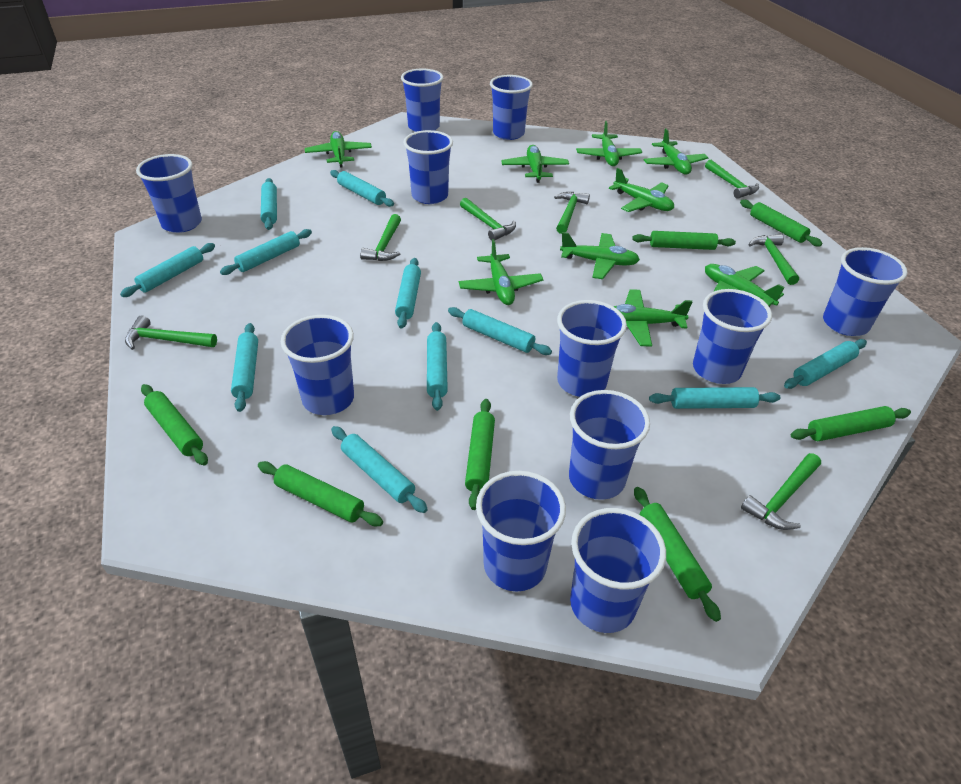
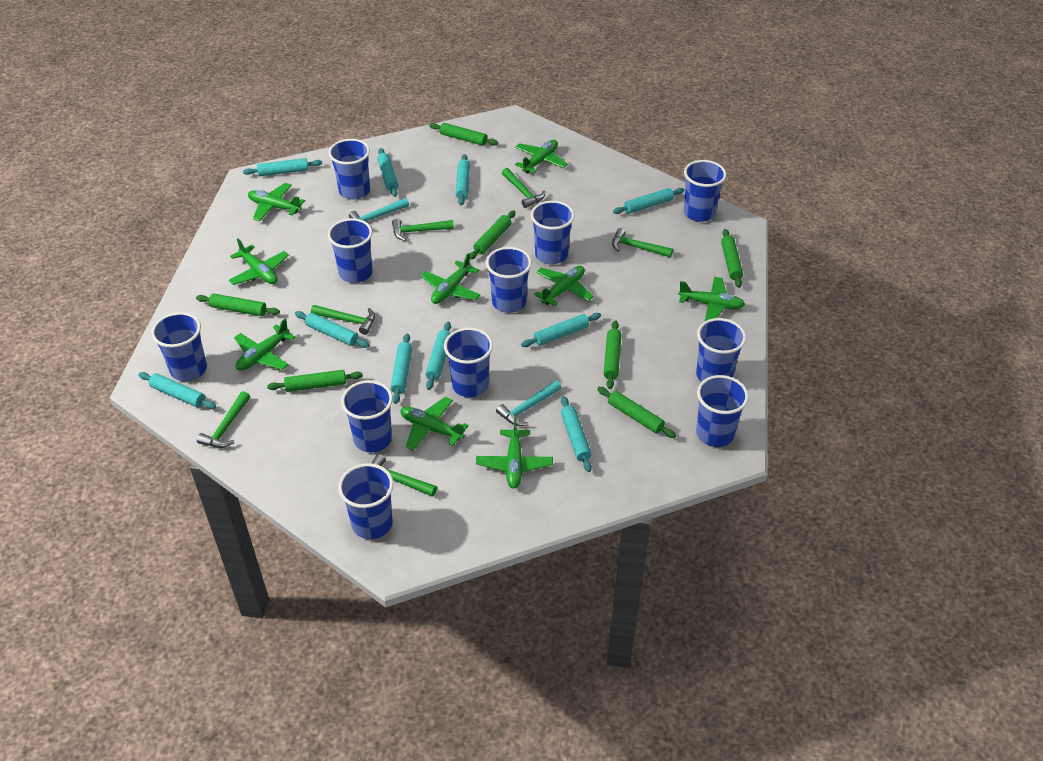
green hammer: [125,315,217,350] [360,214,401,261] [460,198,516,241] [554,192,590,234] [705,160,759,199] [741,453,821,530] [749,234,799,285] = 7 -> [197,391,250,448] [311,305,375,335] [372,454,437,497] [392,219,454,241] [502,168,545,208] [612,228,673,257] = 6
turquoise hammer: none = 0 -> [349,198,409,228] [496,380,561,426] = 2
turquoise rolling pin: [120,243,215,297] [220,229,312,275] [231,323,258,412] [261,178,277,230] [330,170,394,207] [331,426,428,513] [395,258,421,329] [427,322,448,411] [448,307,552,355] [649,387,780,409] [784,339,867,389] = 11 -> [139,372,216,409] [243,158,322,176] [295,311,369,348] [377,148,398,197] [390,333,412,404] [426,322,451,390] [456,154,470,206] [521,313,601,347] [561,396,592,472] [613,188,684,214] = 10

